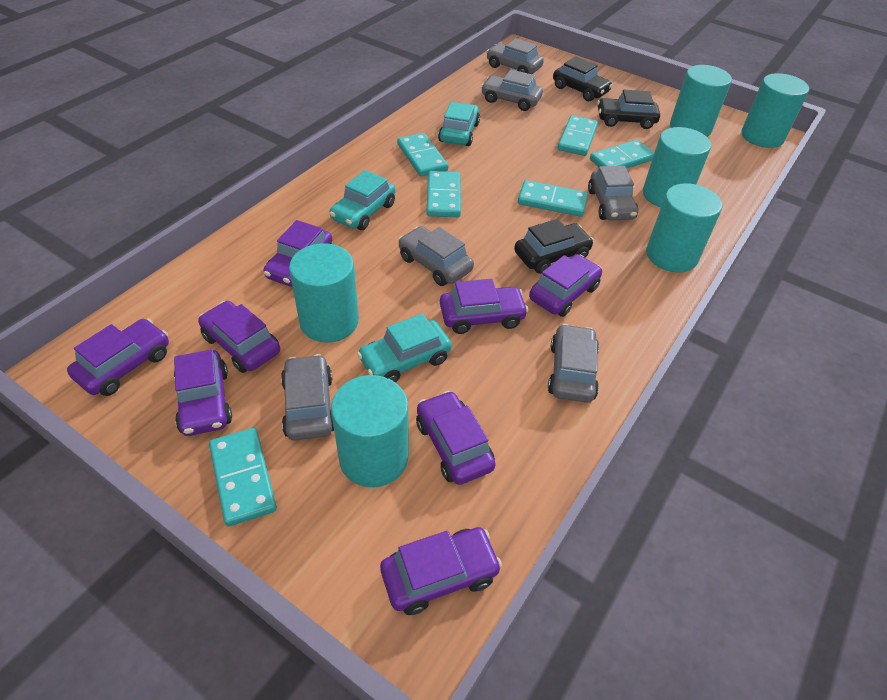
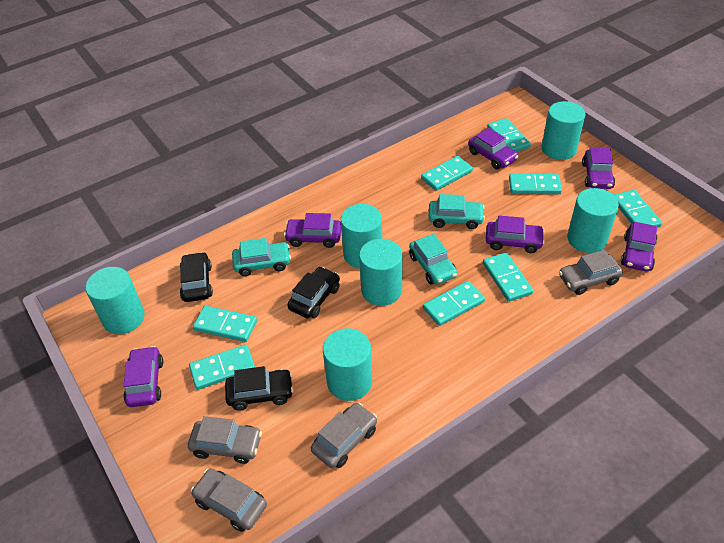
grey car: [281,354,334,441] [398,226,474,286] [481,69,543,111] [486,38,544,74] [548,324,599,403] [588,166,638,220] = 6 -> [188,416,262,464] [191,468,267,532] [311,402,377,468] [559,250,623,295] = 4
purple car: [67,319,169,396] [174,350,232,436] [198,301,280,373] [263,220,332,287] [380,527,502,615] [416,391,496,485] [440,279,528,334] [529,254,602,317] = 8 -> [124,346,163,407] [284,213,341,248] [468,128,519,169] [486,216,545,253] [582,147,615,189] [621,222,658,272] = 6
turquoise domino: [209,428,277,527] [397,133,448,177] [426,171,461,217] [518,180,588,217] [558,115,598,156] [590,140,655,169] = 6 -> [189,345,255,390] [193,306,257,342] [421,156,473,191] [423,281,485,326] [483,252,533,302] [487,118,531,152] [509,174,562,194] [614,190,662,228] = 8

